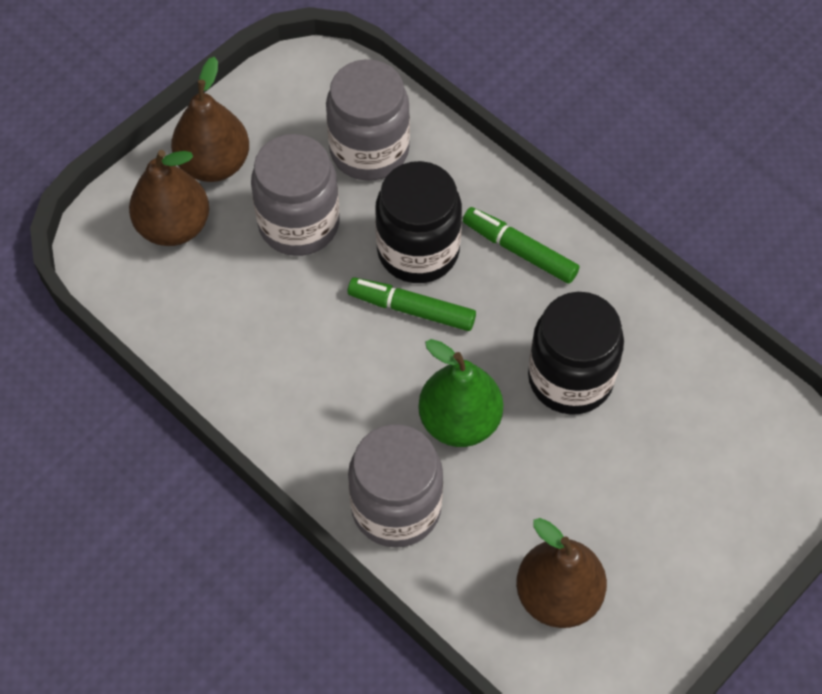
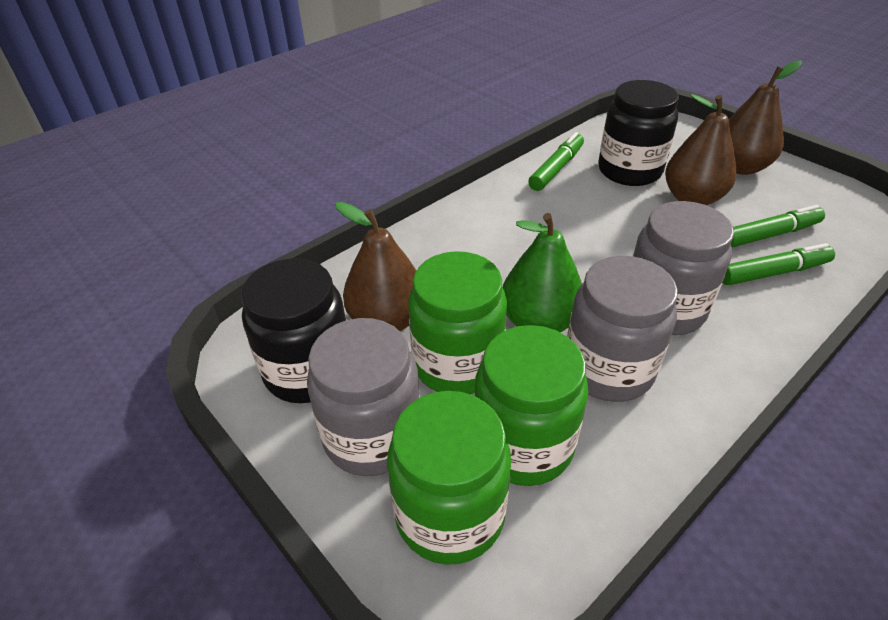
green jar: none = 0 -> [387,391,511,565] [408,251,507,394] [474,325,588,486] = 3
green marker: [348,277,476,331] [463,207,579,284] = 2 -> [528,132,584,191] [723,243,835,285] [731,205,825,247] = 3

